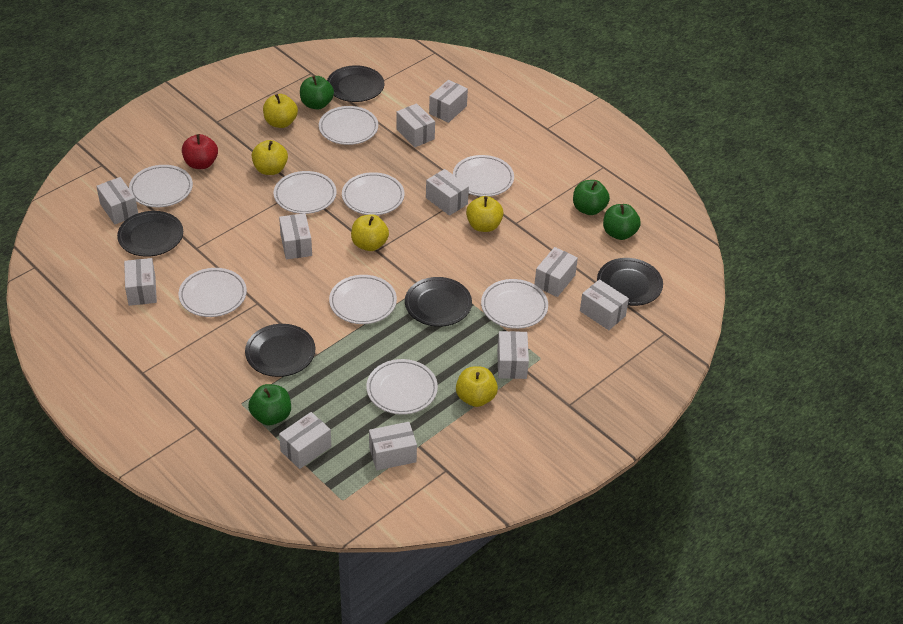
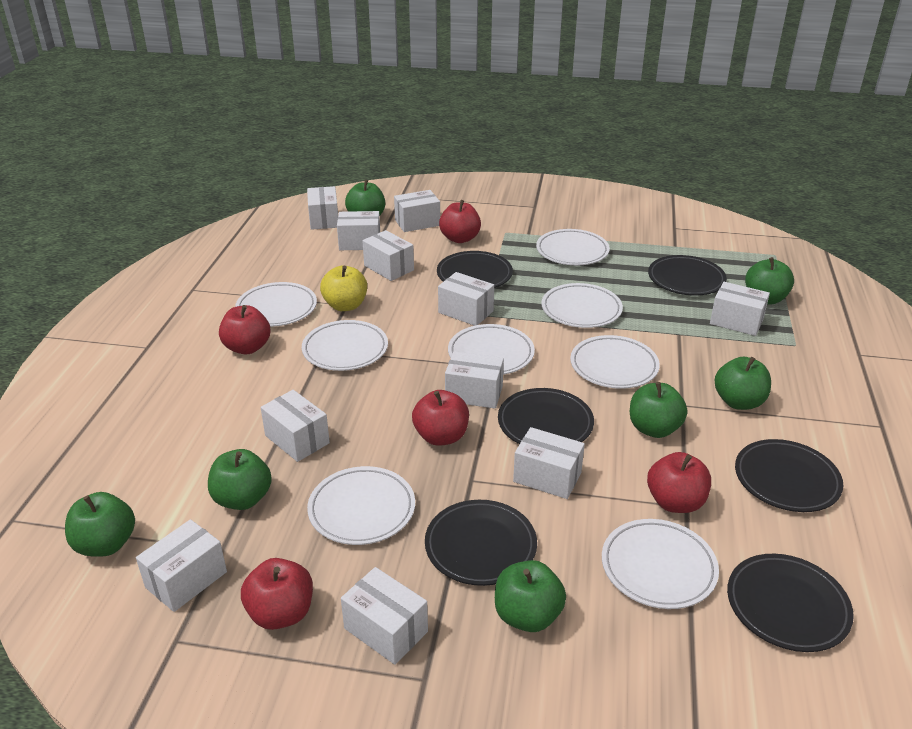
black plate: [117,211,183,257] [245,324,315,377] [327,65,384,102] [405,277,472,327] [597,258,663,306] = 5 -> [425,500,537,586] [437,251,513,288] [498,388,594,444] [648,255,727,296] [727,554,854,652] [735,439,844,512] = 6
green apple: [248,384,291,425] [300,76,334,110] [573,180,610,215] [603,204,641,240] = 4 -> [65,492,135,557] [208,449,272,510] [345,180,385,216] [495,560,566,632] [630,382,687,438] [715,357,771,410] [745,257,794,305] = 7
red apple: [182,134,218,169] = 1 -> [219,305,270,354] [241,558,313,630] [412,390,469,446] [439,200,481,243] [647,452,711,513] = 5
white plate: [129,165,193,207] [179,268,247,317] [274,171,337,214] [319,106,378,145] [329,275,397,324] [342,172,405,215] [366,359,438,415] [453,155,514,196] [481,279,548,329] = 9 -> [235,282,317,327] [302,320,388,371] [307,466,415,545] [448,324,535,375] [536,229,610,265] [541,283,623,328] [570,335,660,389] [602,519,719,609] = 8
yellow apple: [252,140,288,175] [263,94,298,128] [351,214,389,251] [456,366,498,407] [466,196,504,232] = 5 -> [320,266,367,311] = 1

